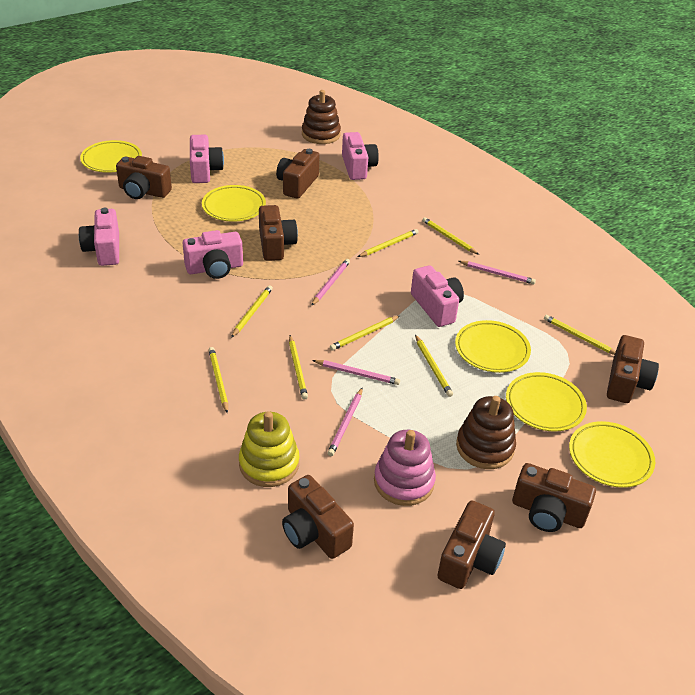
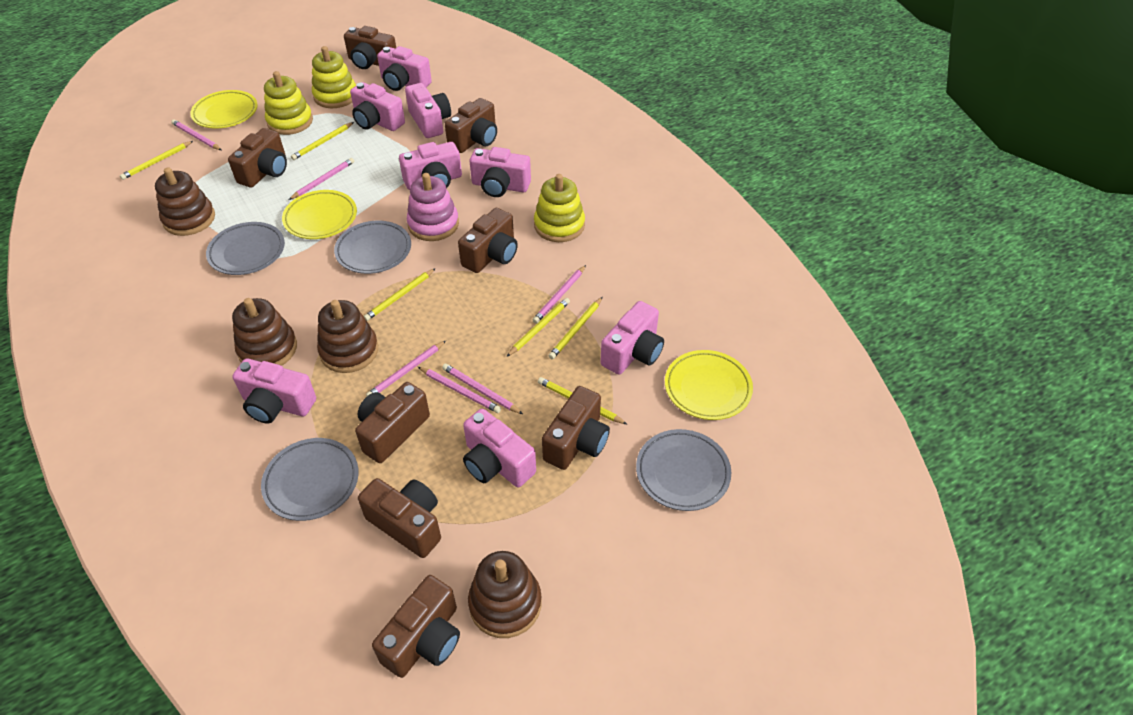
brown camera: [116,156,172,199] [259,205,298,261] [276,149,319,199] [282,475,354,559] [437,500,506,589] [512,463,596,532] [607,335,659,403] = 7 -> [228,128,287,188] [344,26,396,69] [355,382,430,463] [358,478,441,558] [372,575,460,678] [445,98,497,153] [458,208,518,273] [542,386,610,470] = 8
brown stacking toy: [302,90,341,144] [456,396,516,469] = 2 -> [155,167,215,236] [232,298,297,366] [317,300,378,373] [468,551,542,638] = 4
grey plate: none = 0 -> [206,222,285,275] [261,438,359,521] [334,221,411,274] [636,429,731,511] = 4
pink camera: [79,208,119,266] [182,230,243,279] [190,135,224,183] [342,132,379,180] [411,265,464,327] = 5 -> [232,359,316,424] [350,82,405,131] [377,46,432,91] [399,142,462,190] [405,83,451,138] [463,409,536,487] [470,147,531,197] [600,301,664,375] = 8
pink pencil: [311,259,350,306] [312,360,400,385] [327,387,363,456] [459,261,536,285] = 4 -> [171,120,221,150] [289,158,354,200] [366,341,446,396] [418,367,501,413] [442,364,523,414] [533,265,586,324] = 6
yellow pencil: [209,347,228,413] [231,285,273,338] [289,335,308,400] [330,316,400,351] [358,229,419,257] [415,335,453,397] [422,217,479,255] [544,315,616,355] = 8 -> [120,141,193,180] [291,122,354,160] [364,268,436,321] [506,298,570,357] [538,377,628,425] [549,297,603,359] = 6
yellow plate: [80,140,142,173] [202,185,266,222] [455,320,531,373] [506,372,587,432] [569,421,655,488] = 5 -> [190,90,257,128] [282,190,357,239] [665,350,753,420] = 3
yellow stacking toy: [239,411,299,487] = 1 -> [264,71,313,135] [312,46,356,108] [534,174,585,242] = 3

